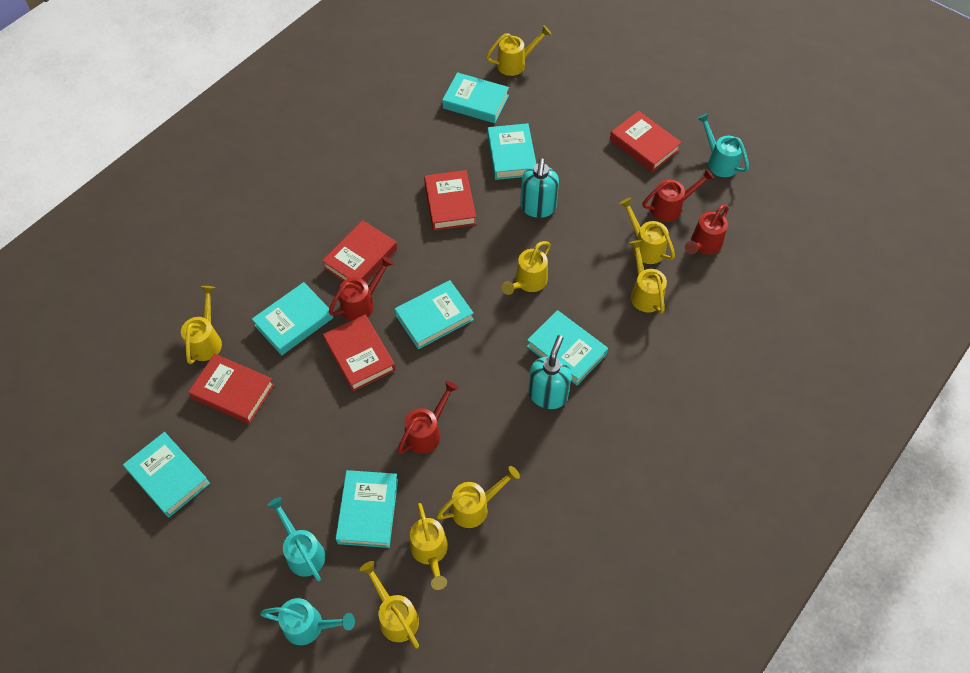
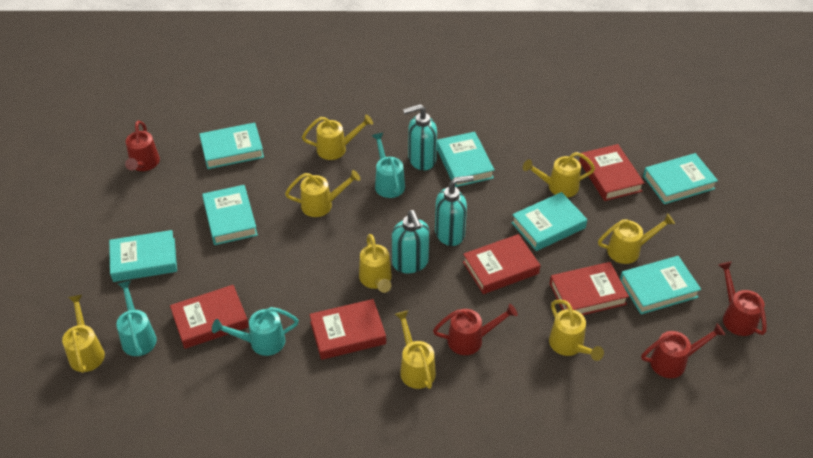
turquoise soap dispenser: [520,158,559,218] [528,335,572,409] = 2 -> [392,210,430,273] [403,104,437,170] [435,175,474,246] = 3

